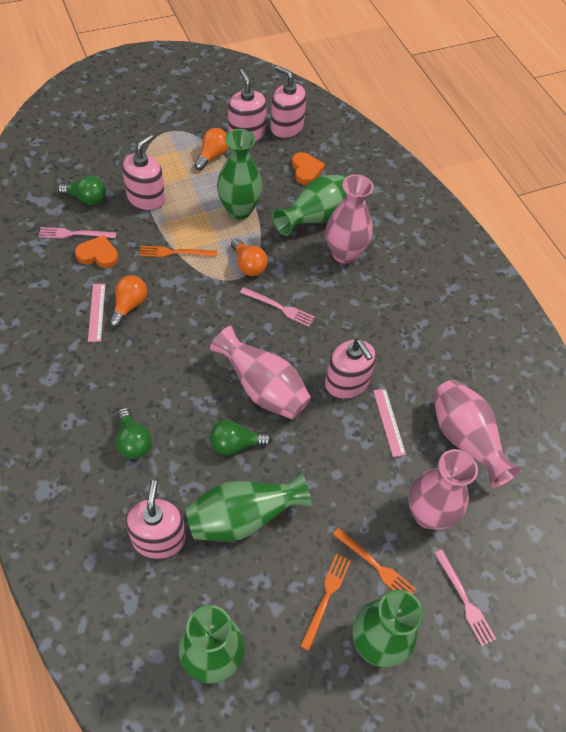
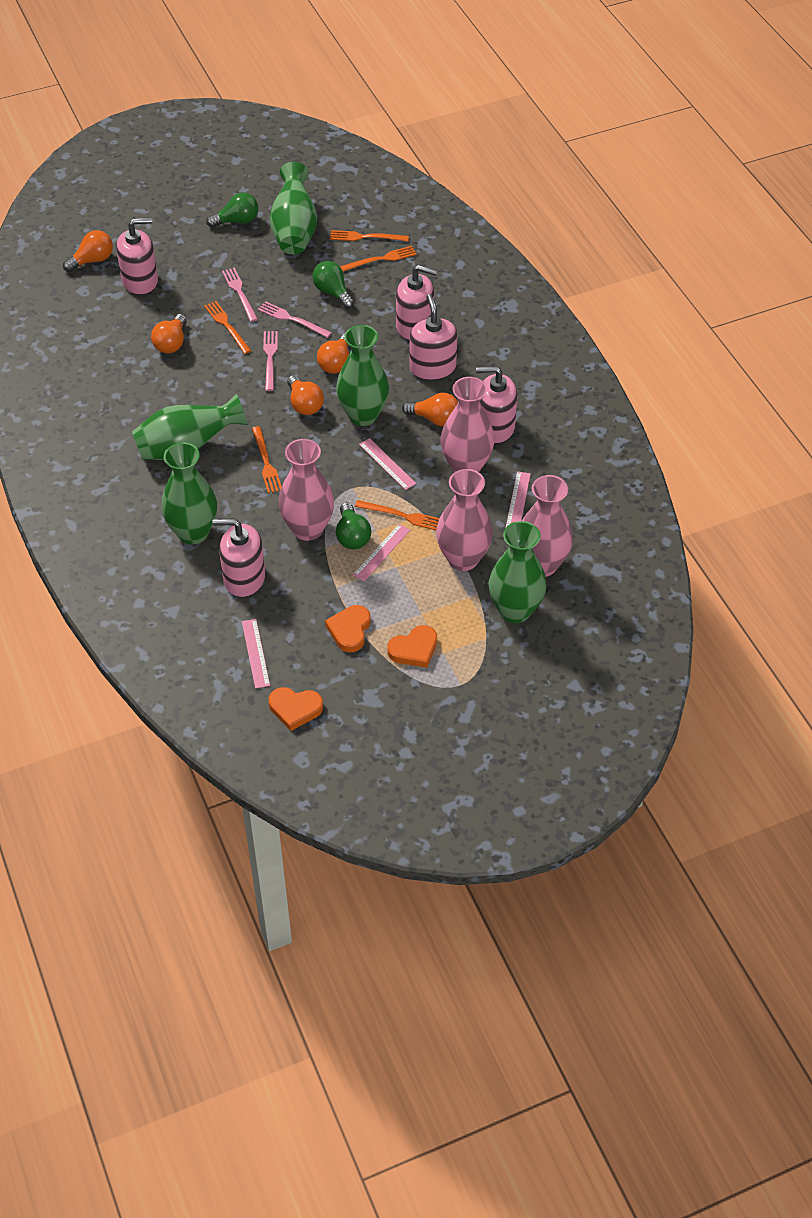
orange fork: [140,246,217,257] [300,554,351,651] [333,528,416,594] = 3 -> [204,301,252,354] [252,426,282,493] [330,230,409,241] [340,246,417,271] [355,500,440,530] = 5
orange heart: [75,235,119,268] [292,152,325,185] = 2 -> [269,687,323,731] [325,605,370,652] [387,625,437,668] = 3
orange light bulb: [109,275,147,328] [194,128,229,170] [231,239,268,276] = 3 -> [63,230,113,272] [151,314,186,353] [287,375,324,415] [317,334,349,374] [402,393,458,426] = 5
pink ruler: [88,284,105,342] [373,388,406,457] = 2 -> [242,619,270,689] [353,524,410,581] [359,438,416,490] [506,471,531,527] = 4

